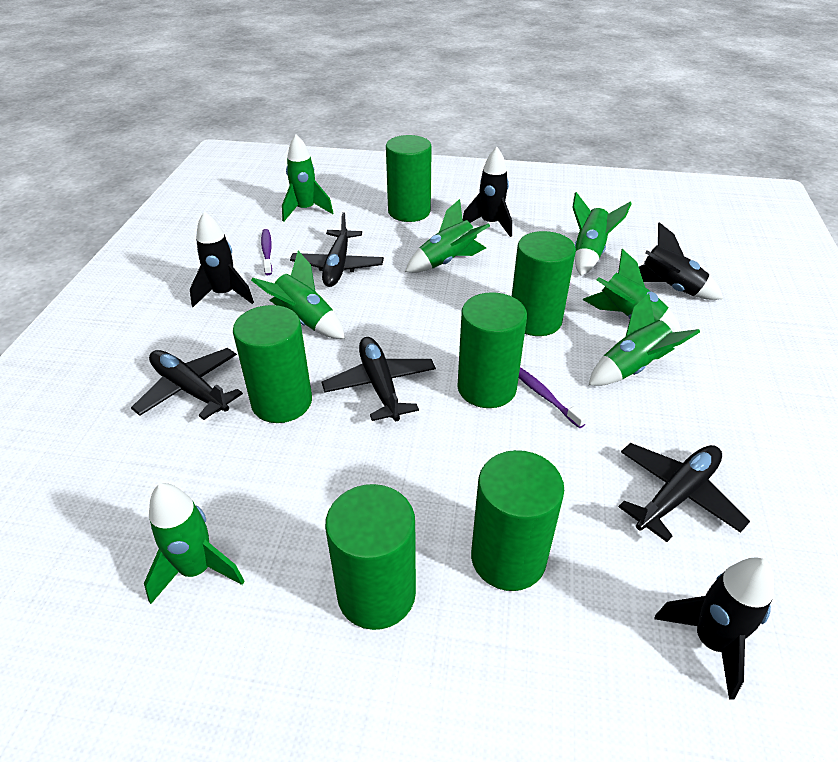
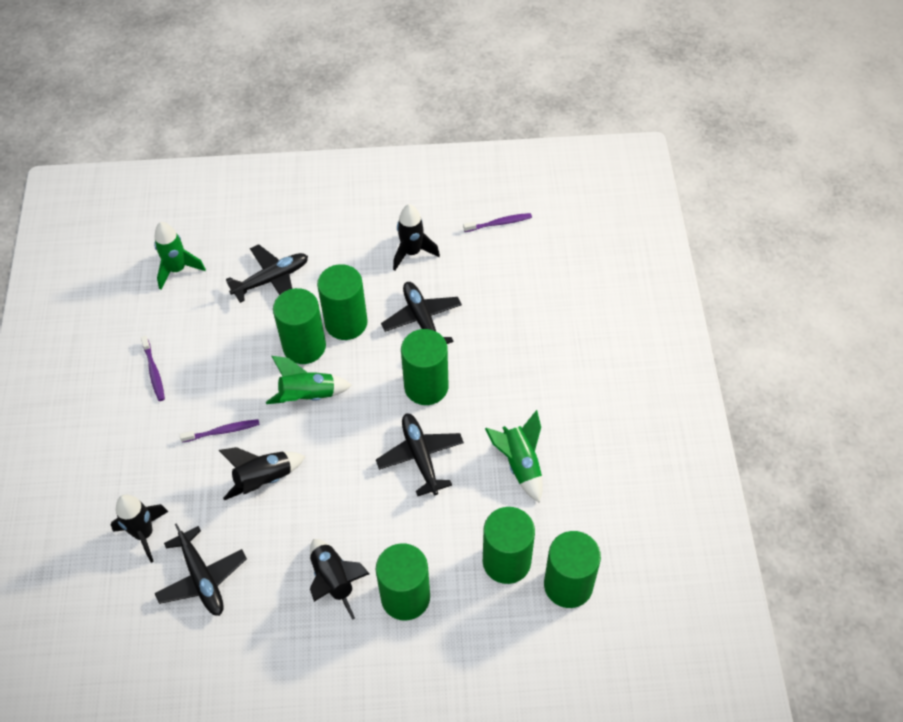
green rocket: [144,483,244,604] [251,250,345,339] [282,134,333,221] [405,199,490,273] [572,192,632,276] [583,249,681,332] [588,293,700,386] = 7 -> [154,222,206,290] [266,356,352,404] [485,410,543,503] = 3
purple toothbrush: [261,229,272,275] [519,367,587,428] = 2 -> [141,335,165,401] [180,419,259,443] [463,213,532,232] = 3

